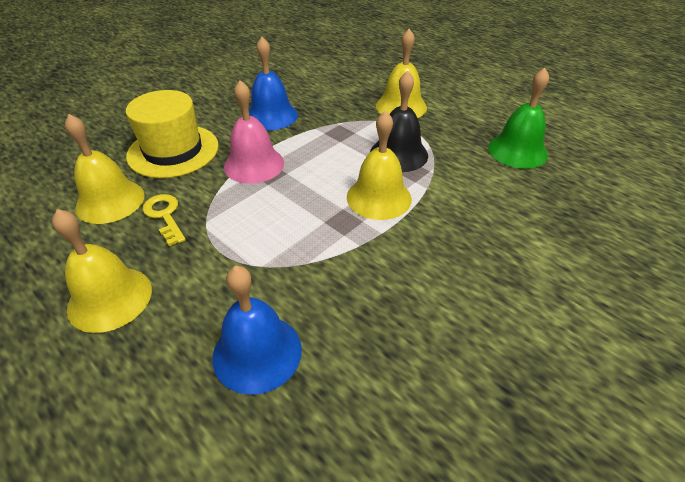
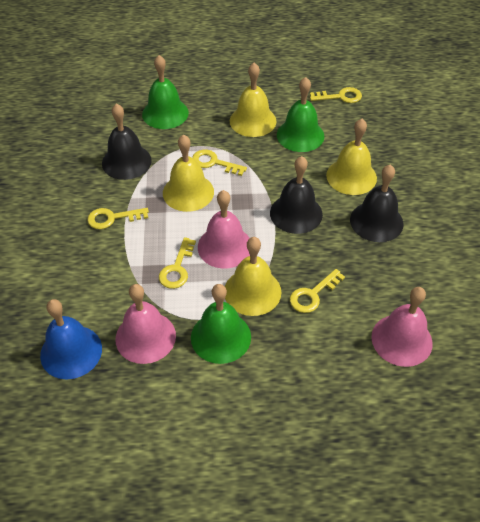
black bell: [370,71,428,172] = 1 -> [102,103,152,180] [270,156,323,234] [350,164,404,242] = 3
blue bell: [213,266,302,395] [249,37,298,130] = 2 -> [40,299,102,379] = 1
green bell: [488,68,549,169] = 1 -> [142,55,189,129] [191,284,251,364] [277,77,324,152] = 3
pink bell: [224,80,284,184] = 1 -> [115,284,176,364] [198,190,250,269] [371,287,433,367] = 3
yellow hat: [126,90,219,178] = 1 -> none = 0
yellow key: [143,194,186,246] = 1 -> [87,208,149,229] [159,237,196,289] [192,150,247,176] [290,269,345,313] [310,87,362,103] = 5

